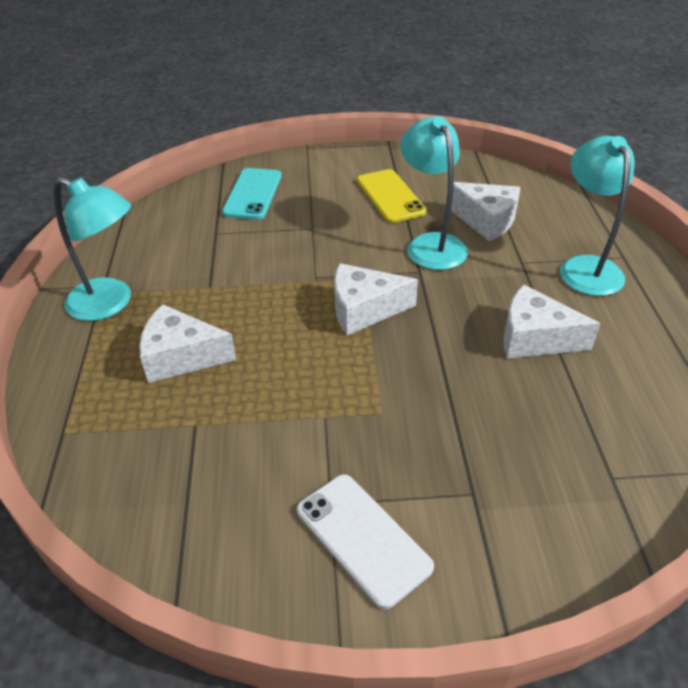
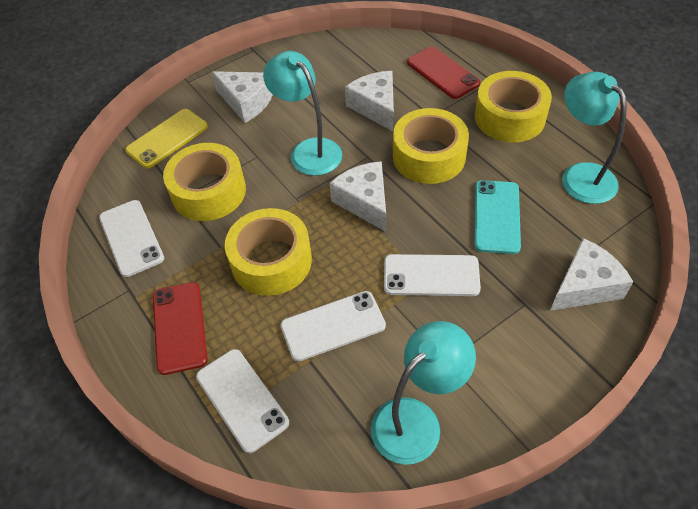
red phone: none = 0 -> [153,282,208,375] [407,47,480,99] = 2
white phone: [297,474,434,609] = 1 -> [99,200,164,277] [196,349,289,453] [280,291,386,362] [384,254,481,296] = 4
yellow tape: none = 0 -> [163,143,246,221] [225,208,312,296] [393,108,469,184] [475,71,552,142] = 4

